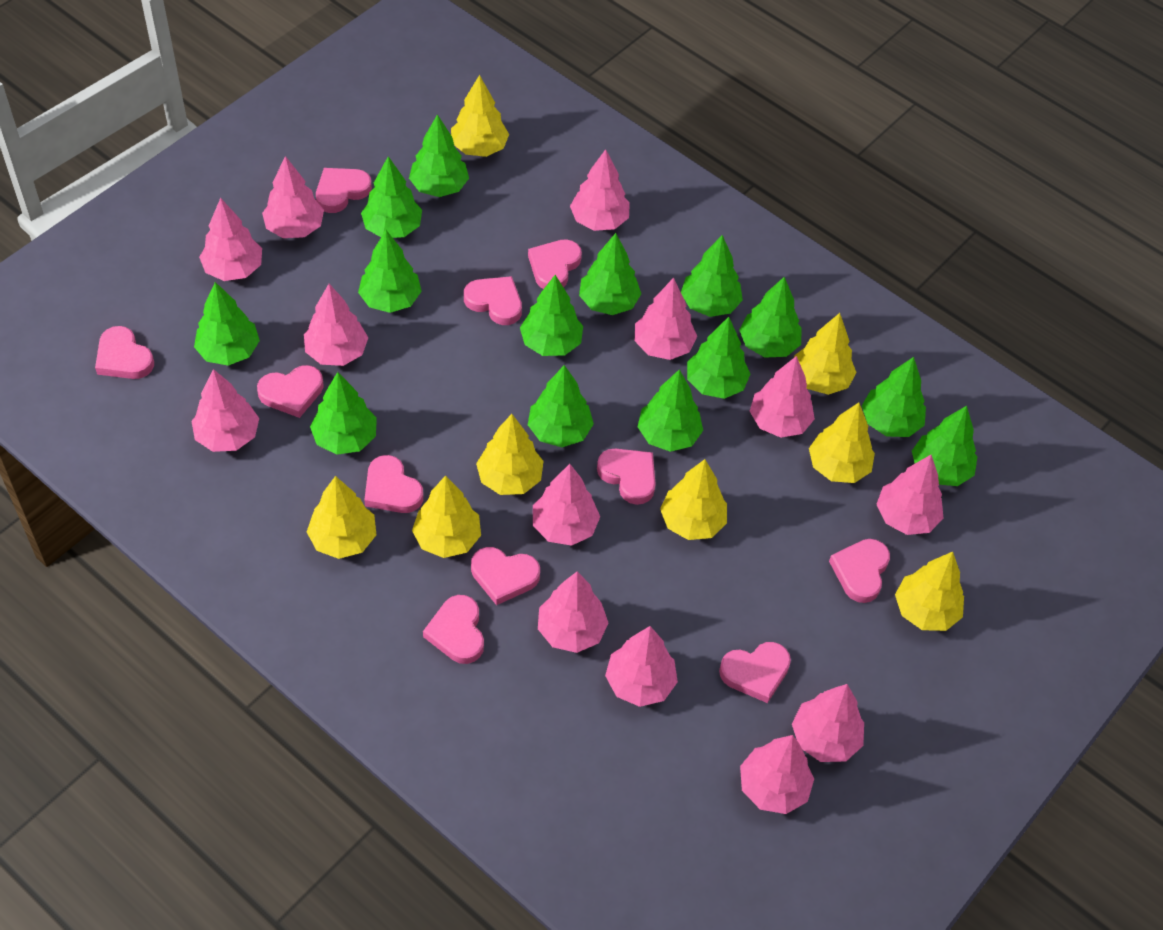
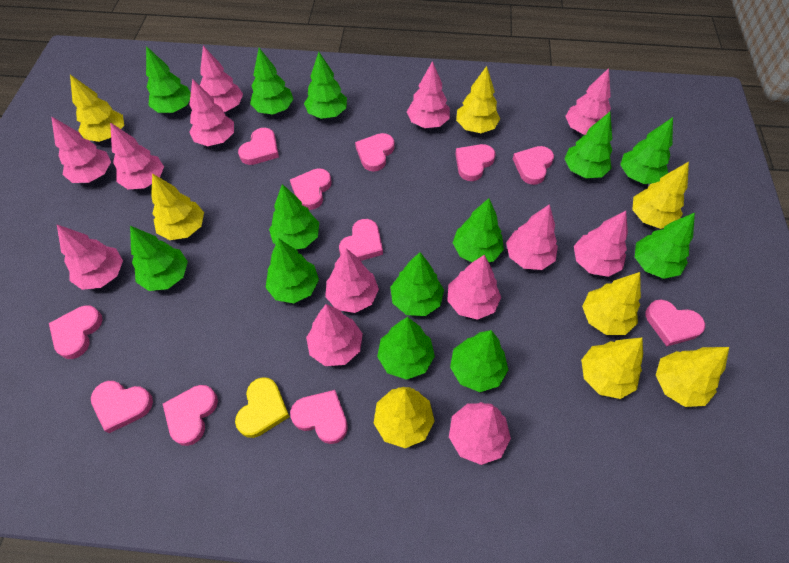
green tree: [194,282,260,366] [310,372,377,455] [358,230,422,313] [361,156,422,238] [409,115,469,197] [520,275,583,356] [528,365,594,447] [579,233,641,315] [638,369,703,452] [681,235,743,317] [687,317,750,399] [739,277,802,357] [862,357,926,437] [912,406,977,486] = 14 -> [130,226,188,291] [146,46,191,113] [250,48,294,114] [265,238,319,303] [269,184,319,249] [304,52,347,119] [377,317,435,380] [390,252,444,316] [450,330,508,392] [453,198,504,262] [564,112,612,178] [620,117,673,184] [635,213,695,279] = 13
yellow heart: none = 0 -> [235,377,290,438] = 1

